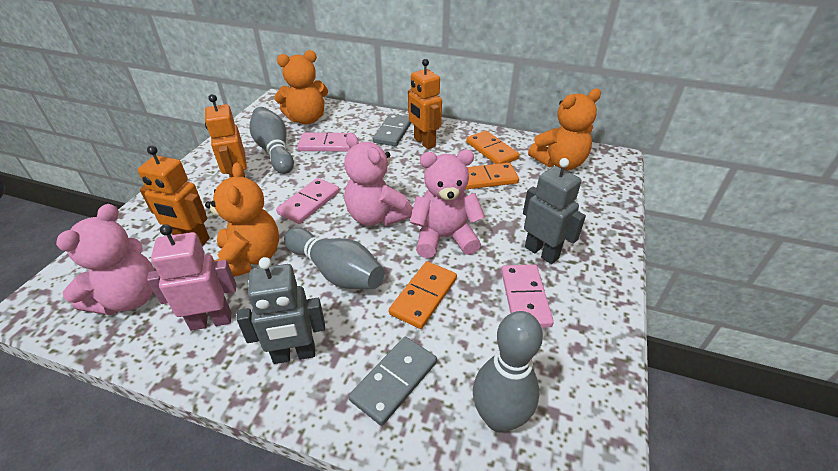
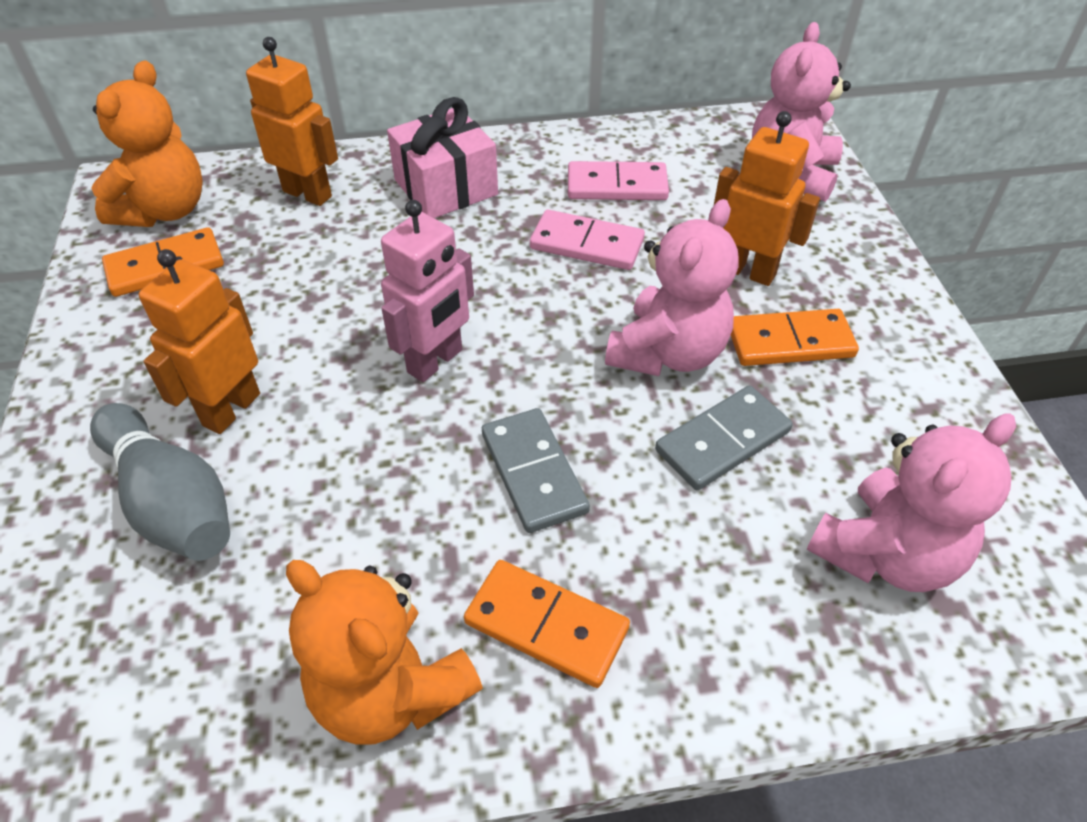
grey bowling pin: [250,107,294,174] [284,228,384,289] [473,311,543,433] = 3 -> [90,403,230,561] = 1
grey robot: [236,257,325,364] [523,158,586,264] = 2 -> none = 0
orange teddy bear: [205,162,279,277] [274,50,328,124] [528,89,601,170] = 3 -> [91,60,203,227] [286,560,483,745] = 2
pink domino: [276,178,340,224] [298,133,350,152] [501,265,554,328] = 3 -> [530,210,645,270] [568,161,669,200] = 2
pink gift: none = 0 -> [387,97,498,218] = 1

